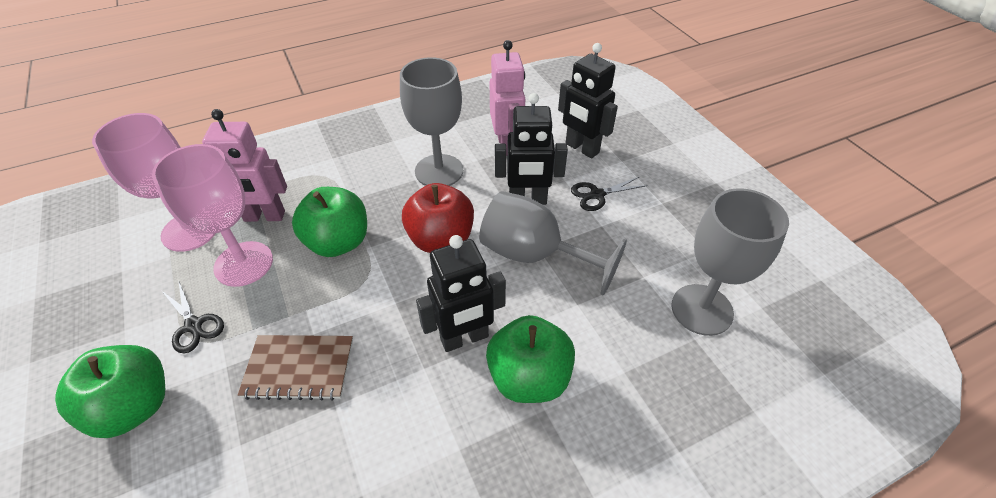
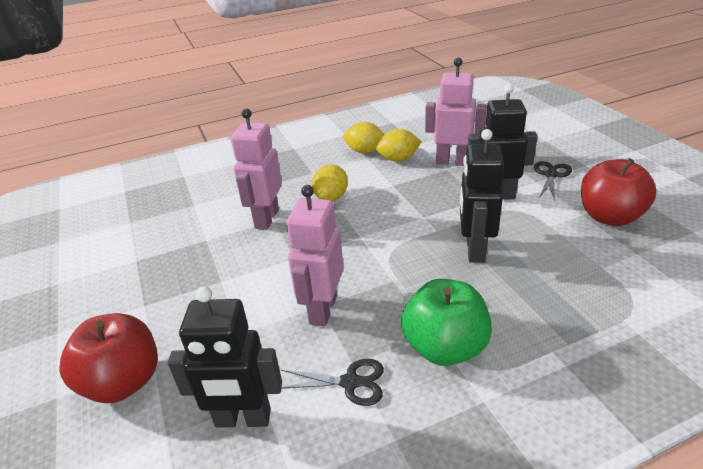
brown notebook: [238,335,353,401] = 1 -> none = 0
green apple: [55,345,165,438] [292,187,367,257] [486,315,575,403] = 3 -> [401,279,492,366] = 1
grey goblet: [400,57,463,186] [479,191,627,295] [671,188,789,336] = 3 -> none = 0
pink goblet: [92,113,216,252] [152,144,273,287] = 2 -> none = 0
pink robot: [202,109,287,222] [490,40,525,156] = 2 -> [231,109,282,230] [286,185,344,327] [425,58,487,166] = 3
red apple: [402,183,474,253] = 1 -> [59,313,158,403] [581,158,656,226] = 2
yellow lemon: none = 0 -> [312,164,348,201] [343,122,384,153] [376,129,421,162] = 3

